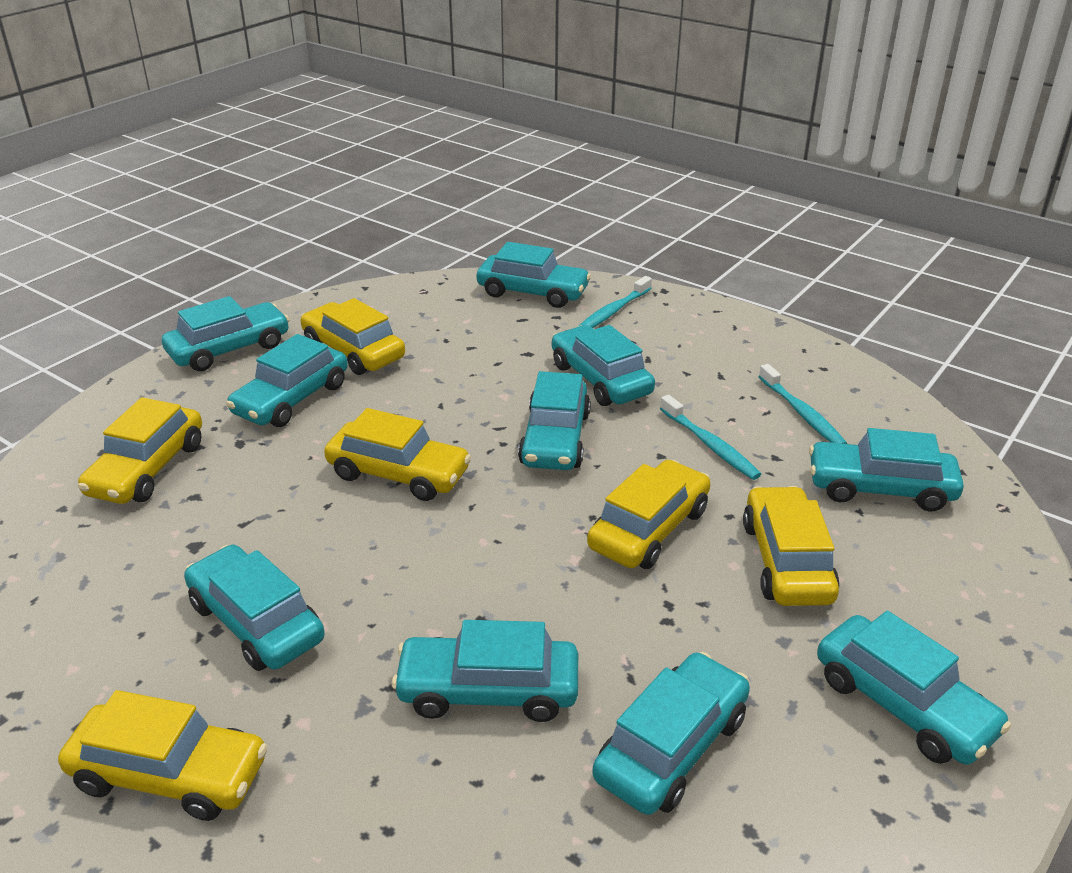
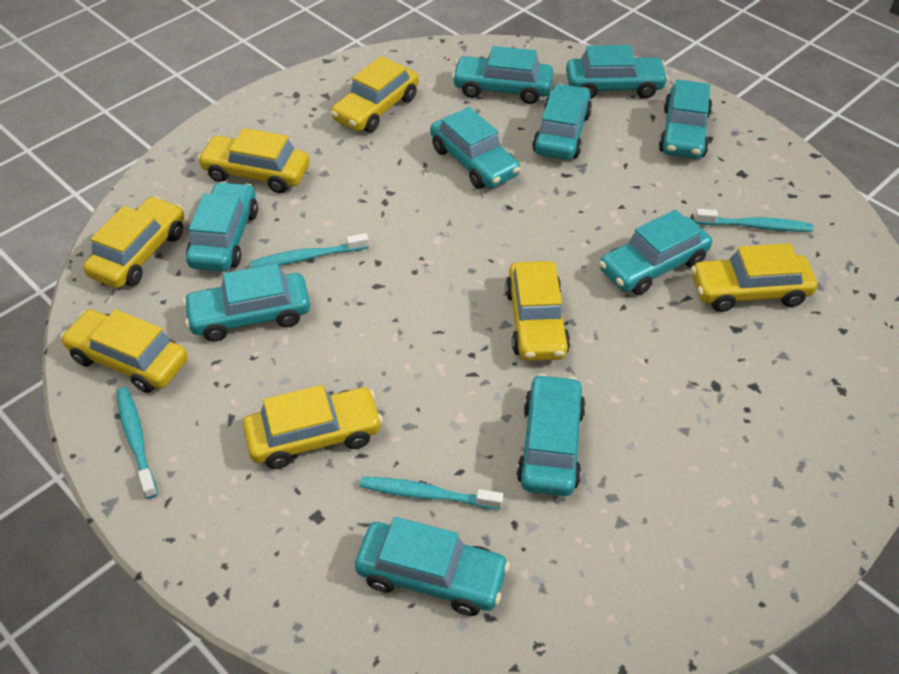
turquoise toothbrush: [579,276,652,328] [660,395,761,480] [759,364,847,444] = 3 -> [116,387,157,499] [250,233,369,268] [359,477,503,510] [695,209,813,232] = 4
yellow car: [58,690,268,821] [78,397,202,504] [300,298,405,375] [324,408,471,501] [587,460,711,569] [743,486,840,606] = 6 -> [60,309,188,393] [83,196,184,288] [197,128,310,193] [243,385,383,469] [331,56,419,133] [505,261,570,361] [691,243,817,312] = 7

